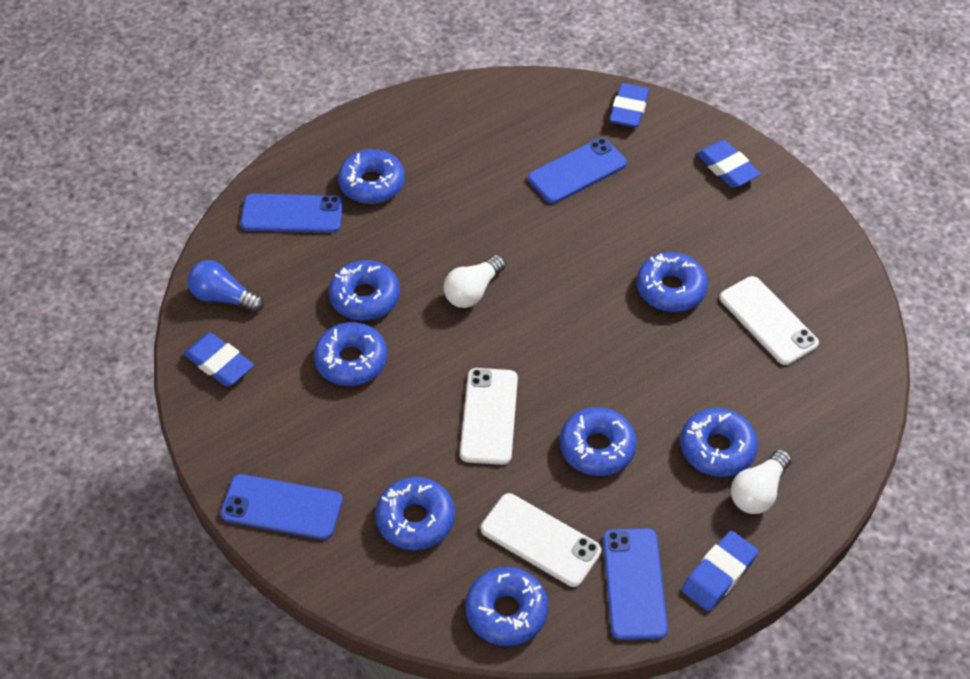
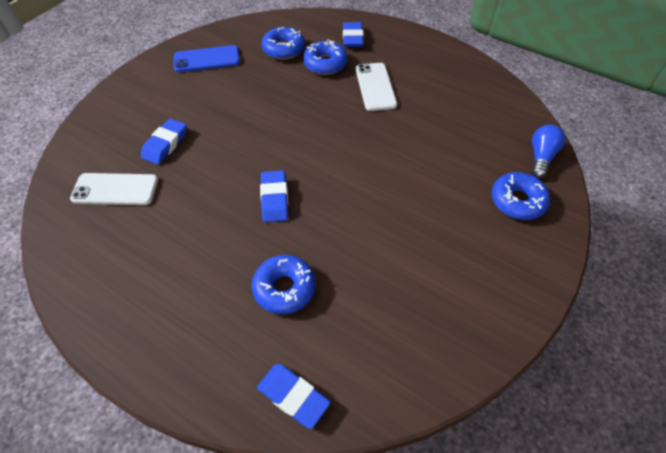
blue donut: [314,322,388,386] [329,260,400,321] [338,149,405,204] [375,477,455,550] [465,567,548,646] [560,407,637,476] [637,252,708,312] [680,408,758,477] = 8 -> [252,255,316,314] [261,27,305,60] [303,39,348,75] [491,172,550,220] = 4
blue phone: [220,474,343,540] [240,194,343,233] [528,138,627,203] [603,528,668,640] = 4 -> [174,45,240,72] = 1
white light bulb: [443,255,506,308] [731,449,792,514] = 2 -> none = 0
white phone: [460,368,518,465] [481,493,602,587] [720,276,819,365] = 3 -> [70,173,158,205] [356,63,397,111] = 2

